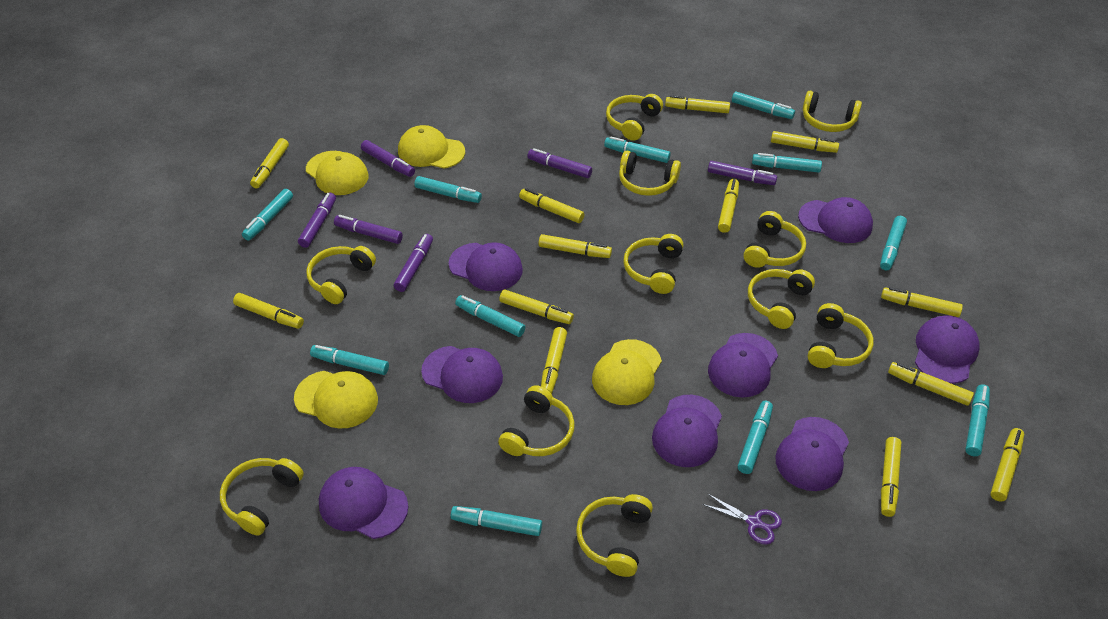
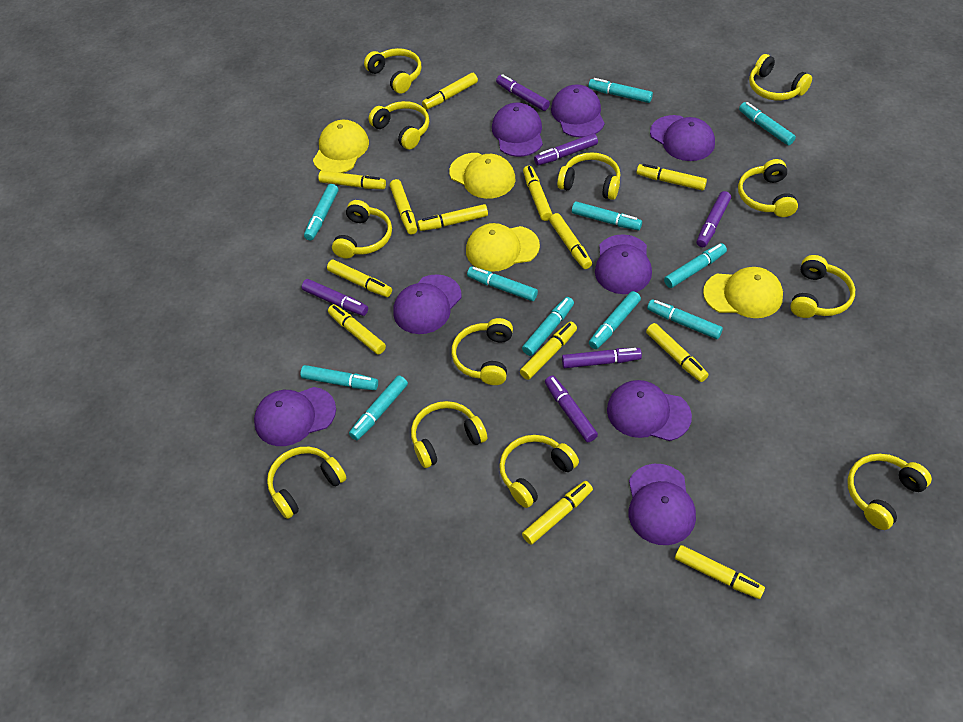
purple scissors: [702,493,782,545] = 1 -> none = 0
yellow headphones: [220,458,304,536] [306,246,376,304] [498,385,575,456] [576,494,653,577] [606,94,663,141] [619,151,681,196] [623,234,684,294] [744,211,806,268] [748,269,815,329] [803,91,862,132] [808,303,873,368] = 11 -> [267,447,346,519] [332,200,392,259] [364,48,421,94] [369,101,429,149] [411,401,487,468] [451,318,513,385] [499,435,579,508] [557,152,620,200] [738,159,798,217] [749,54,812,101] [790,255,855,318] [847,454,932,530] = 12

